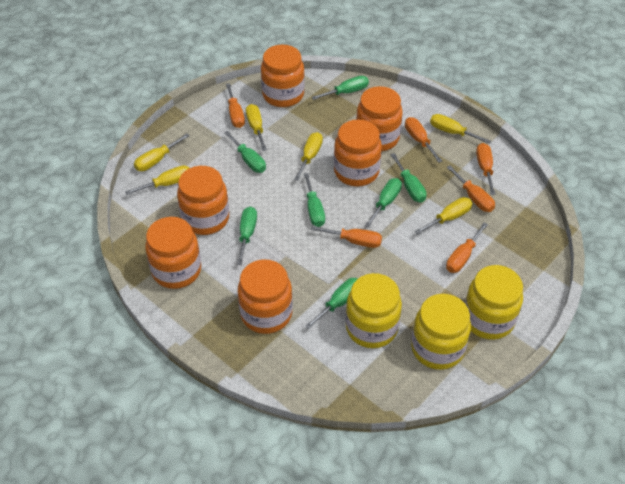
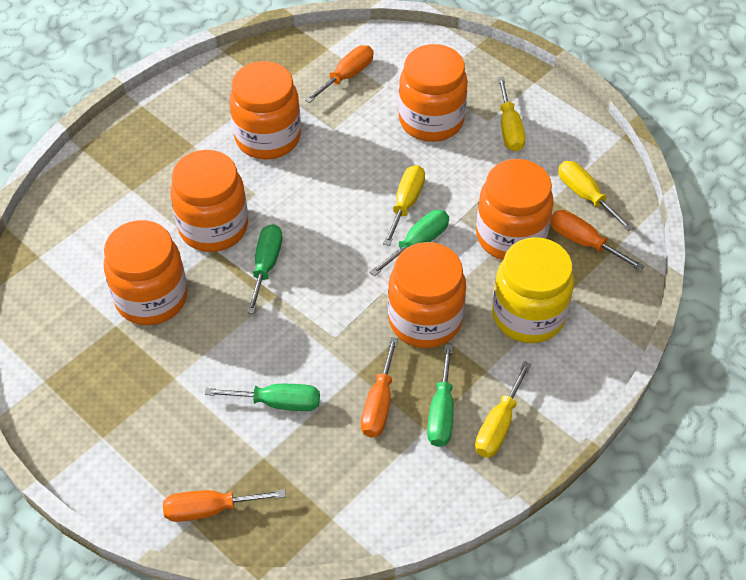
green screwdriver: [224,131,266,173] [237,207,257,265] [304,173,325,227] [305,278,358,329] [311,76,369,100] [365,178,402,228] [390,153,426,203] = 7 -> [205,384,320,411] [247,224,282,314] [369,210,449,276] [427,344,454,447] = 4
orange screwdriver: [226,83,245,128] [311,226,382,248] [405,117,442,163] [446,223,488,273] [447,165,495,212] [476,143,495,195] = 6 -> [163,489,286,522] [305,45,373,103] [361,337,398,437] [550,210,644,271] = 4
yellow jar: [345,273,402,348] [411,294,471,370] [465,265,523,340] = 3 -> [492,237,574,343] = 1
yellow screwdriver: [125,165,189,195] [134,133,190,171] [246,104,267,151] [294,132,323,181] [415,197,472,234] [430,114,491,144] = 6 -> [383,165,425,246] [475,361,531,458] [498,77,525,151] [558,161,634,231] = 4

